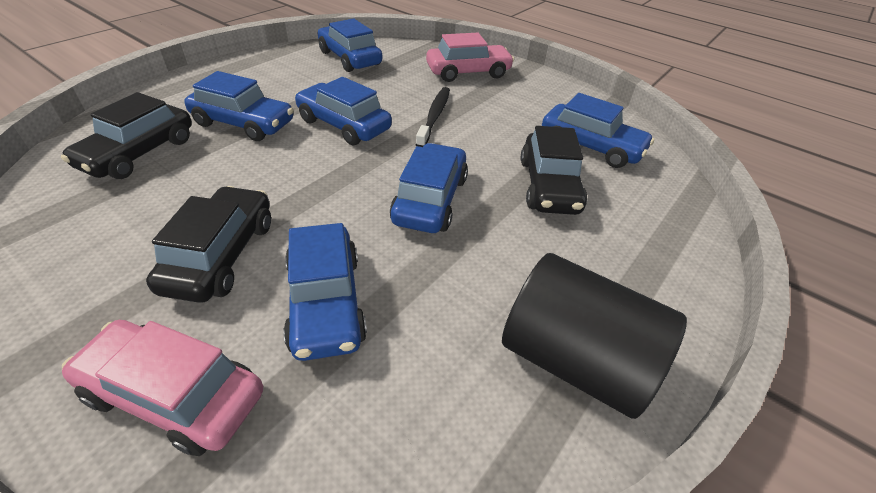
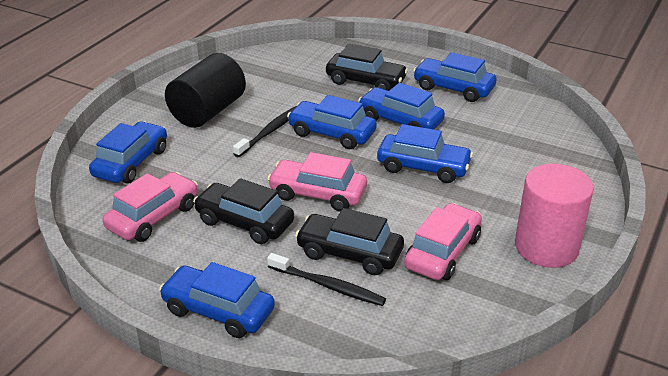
black toothbrush: [416,87,450,147] = 1 -> [233,106,297,157] [267,253,386,306] = 2
pink car: [62,320,263,456] [426,33,514,82] = 2 -> [103,172,198,242] [267,152,367,211] [404,203,482,280] = 3
pink cylinder: none = 0 -> [515,164,594,268] = 1

